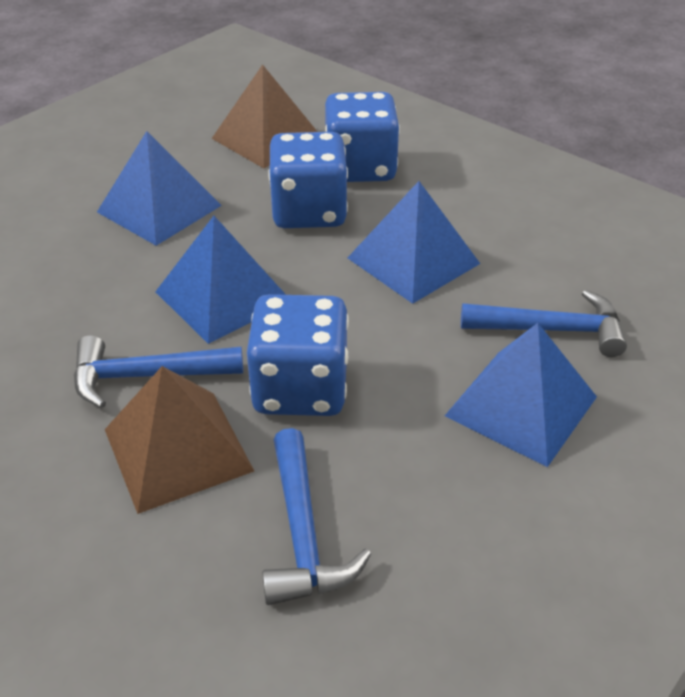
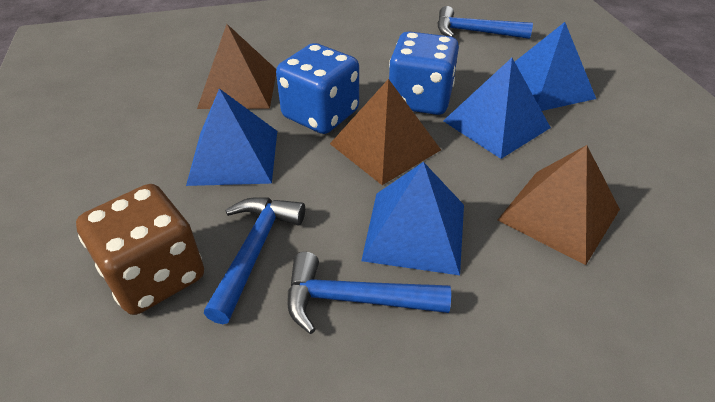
blue dice: [247,294,349,416] [268,132,348,228] [325,92,400,182] = 3 -> [276,43,359,134] [389,31,459,115] = 2
brown dice: none = 0 -> [76,184,204,315] = 1
brown pyramid: [105,366,254,514] [211,64,317,168] = 2 -> [197,24,276,109] [330,79,441,185] [498,145,620,265] = 3

